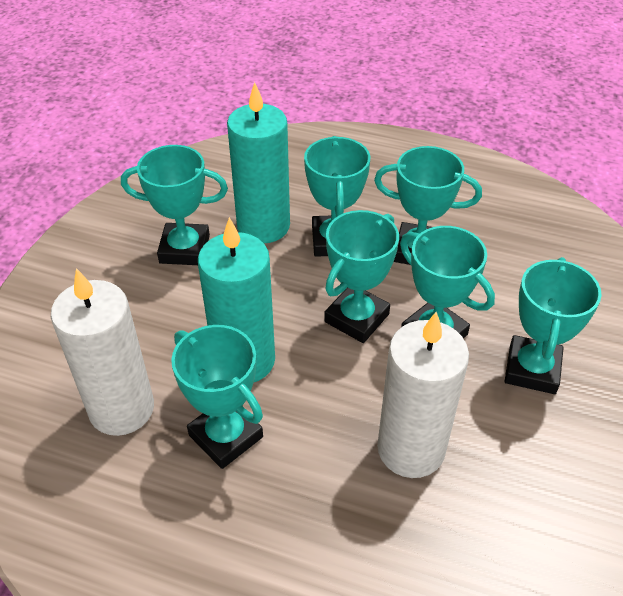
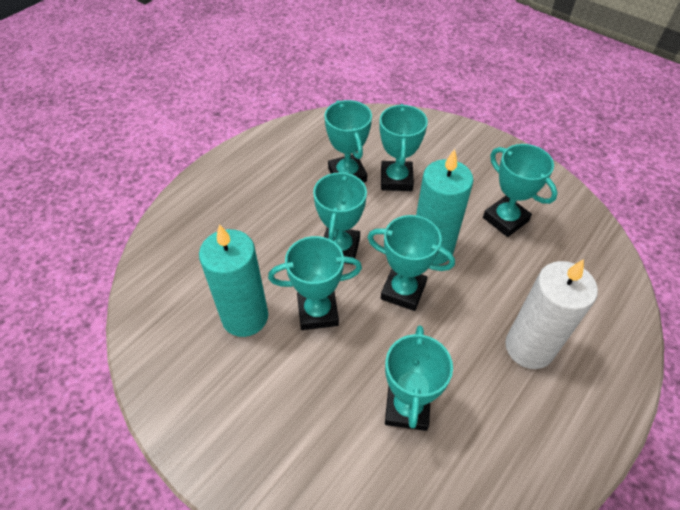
white candle: [51,268,154,436] [377,312,469,478] = 2 -> [505,259,598,369] = 1

